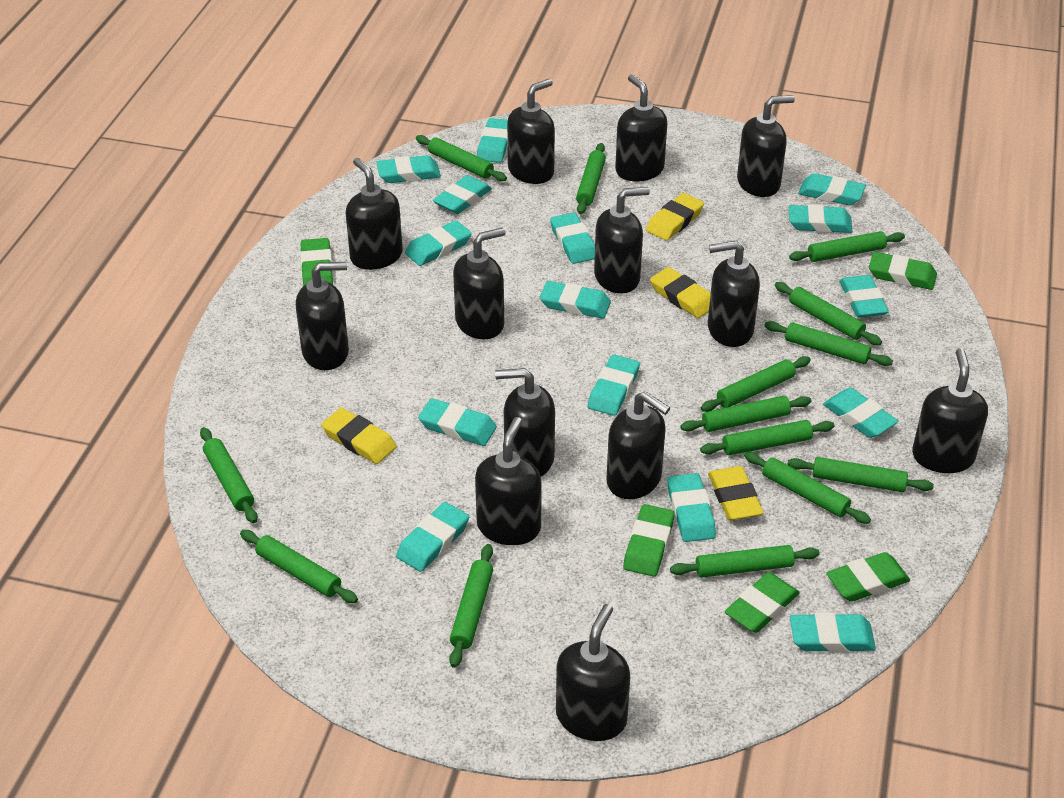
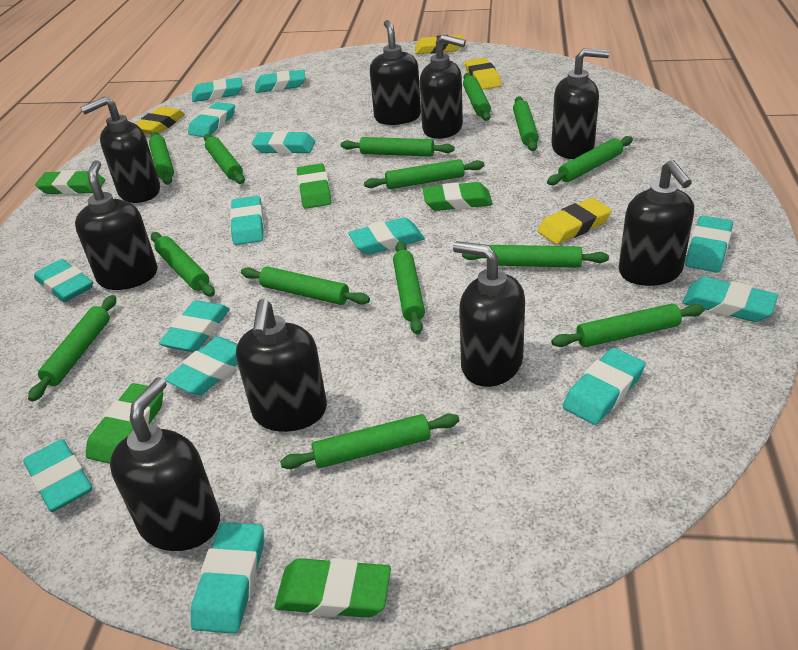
black soap dispenser: [296,262,349,370] [346,158,403,270] [453,228,506,339] [475,417,542,545] [495,368,555,477] [507,79,555,184] [556,604,630,741] [594,187,650,293] [606,391,670,499] [615,74,667,181] [708,241,760,347] [737,95,795,197] [912,348,988,473] = 13 -> [75,160,157,290] [80,97,160,203] [110,377,220,551] [236,299,327,432] [370,20,421,125] [420,34,466,139] [453,241,525,387] [551,48,609,159] [619,160,694,286] = 9
turquoise eraser: [376,155,441,183] [396,502,469,572] [405,220,472,266] [418,398,497,446] [433,175,492,214] [477,118,508,163] [540,281,611,319] [550,212,595,264] [588,355,640,416] [667,473,716,542] [789,204,852,233] [790,613,876,653] [798,173,866,205] [823,388,898,438] [840,275,889,318] = 15 -> [23,439,92,512] [34,259,93,302] [159,300,230,352] [165,337,238,395] [188,102,235,137] [191,522,264,634] [192,77,242,102] [230,196,264,245] [252,131,315,154] [255,70,306,93] [348,217,425,255] [563,348,645,425] [683,277,778,322] [685,215,733,273] = 14

